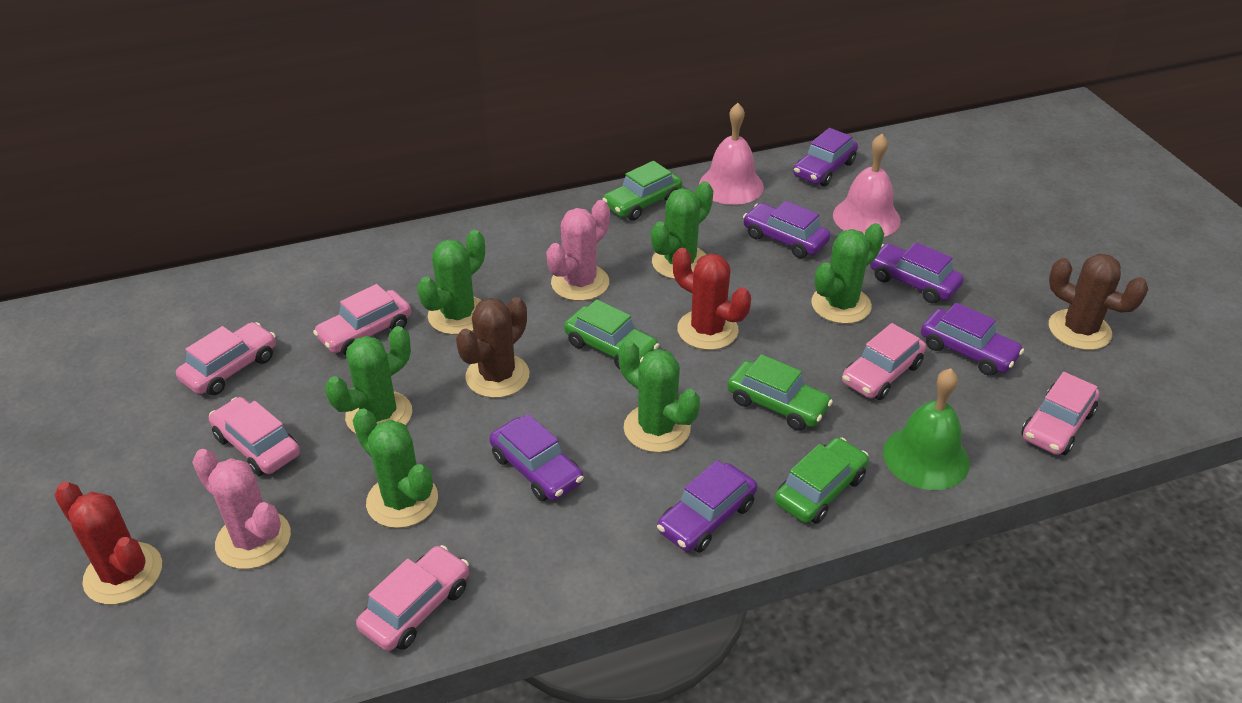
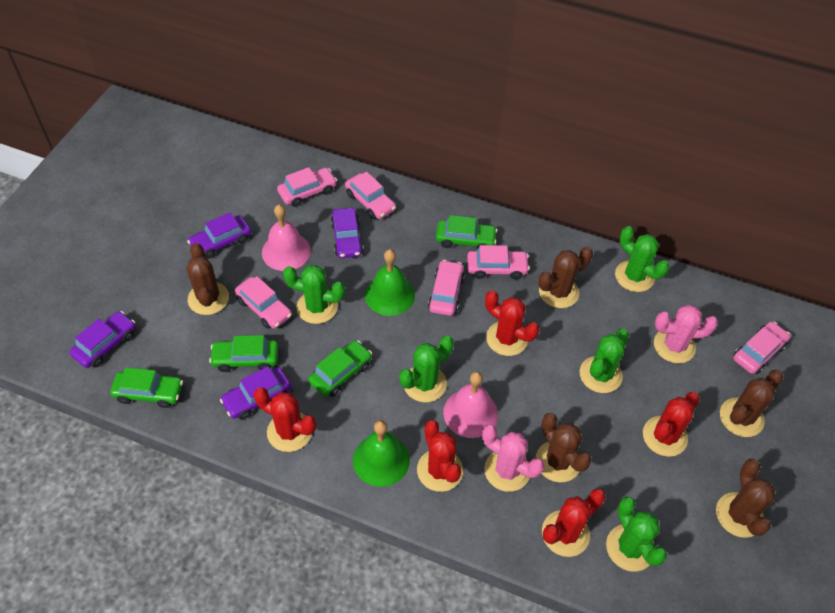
brown cactus: [456,297,529,398] [1049,253,1148,350] = 2 -> [187,243,229,315] [536,413,592,483] [539,247,593,308] [716,459,775,538] [720,370,784,437] = 5
green bell: [883,368,970,490] = 1 -> [353,420,410,487] [365,249,415,316] = 2
green cactus: [325,326,412,434] [353,409,438,528] [417,230,485,335] [618,340,700,453] [651,181,713,279] [811,223,884,324] = 6 -> [283,265,345,324] [399,336,454,402] [579,329,629,393] [606,497,667,572] [615,226,669,292] = 5
purple car: [489,414,584,501] [657,460,757,553] [743,201,830,258] [793,128,858,186] [870,242,963,303] [921,303,1024,376] = 6 -> [70,311,136,368] [187,212,251,259] [220,366,291,420] [331,208,364,258] = 4
red cactus: [54,482,162,605] [673,248,751,350] = 2 -> [254,387,316,452] [417,420,463,492] [485,290,539,356] [542,488,606,557] [643,392,700,457] = 5

